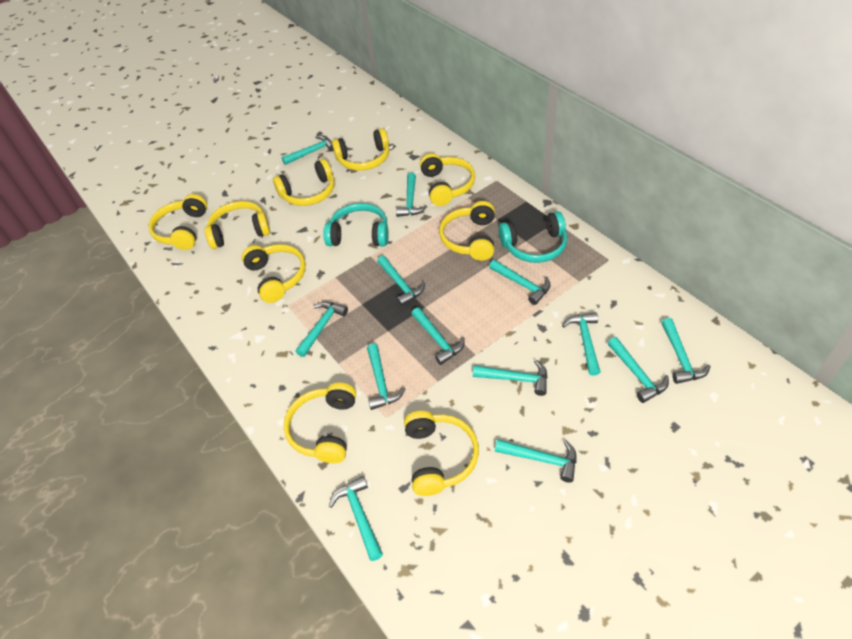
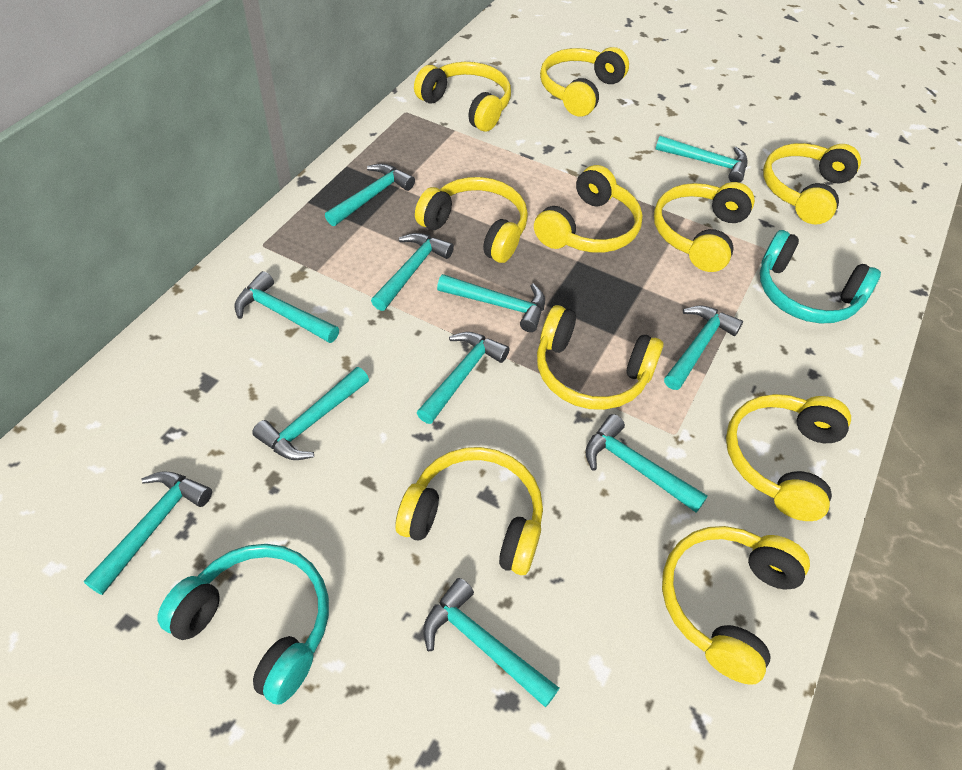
turquoise hammer: [282,135,334,165] [296,301,348,357] [329,476,383,561] [367,343,405,410] [377,256,425,306] [396,173,427,217] [412,307,465,365] [473,360,548,396] [489,260,551,305] [495,439,577,483] [562,312,601,376] [608,337,669,403] [661,318,711,384] = 13 -> [84,471,212,595] [234,271,339,343] [252,367,369,460] [325,164,415,226] [371,233,454,311] [417,332,510,424] [423,578,559,707] [437,274,545,332] [585,414,708,513] [655,136,748,183] [664,305,743,390] = 11
yellow headphones: [148,194,207,250] [205,201,270,249] [241,244,306,303] [273,159,335,206] [284,383,356,463] [332,128,389,171] [404,411,479,496] [420,153,475,206] [439,201,495,261] = 9 -> [396,447,543,575] [414,62,511,132] [415,177,528,263] [534,165,643,253] [537,305,664,410] [540,47,629,117] [654,182,755,272] [662,526,810,685] [726,394,851,521] [763,143,861,224] = 10

